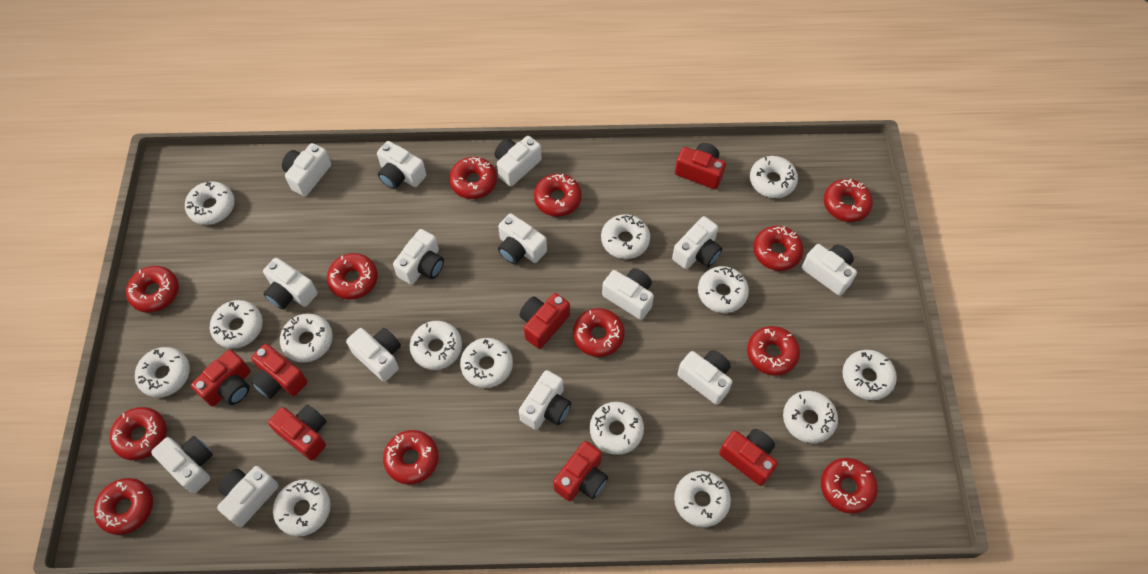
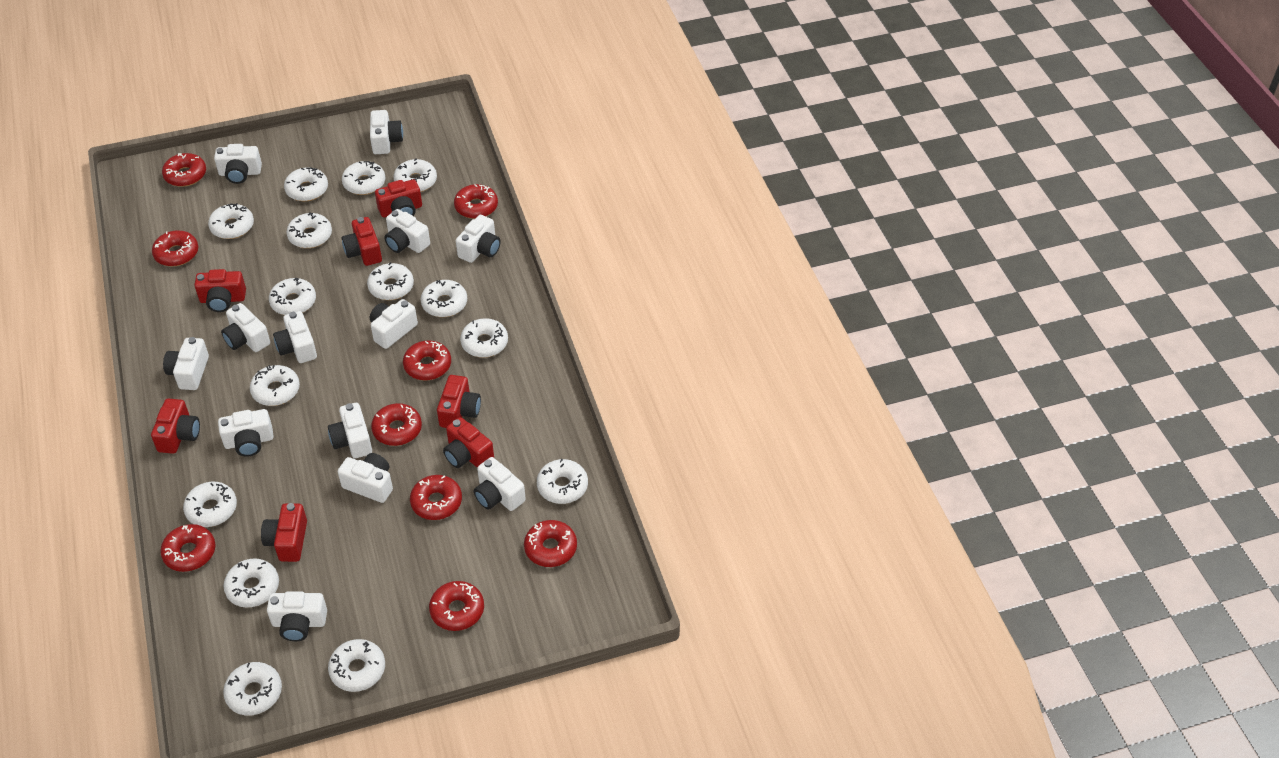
red donut: [94,478,153,535] [110,407,167,460] [126,266,179,313] [327,253,378,300] [383,430,439,485] [449,157,497,199] [534,173,582,217] [573,308,625,357] [747,326,800,376] [753,226,804,271] [821,458,878,514] [824,179,873,222] = 12 -> [152,230,198,266] [160,524,215,572] [162,153,206,187] [371,403,422,446] [403,340,451,381] [410,475,462,520] [429,581,484,631] [454,184,498,219] [524,520,577,567] = 9
white camera: [151,436,213,493] [217,466,279,527] [263,258,317,310] [282,143,331,196] [346,328,401,382] [377,141,426,189] [393,229,444,284] [495,136,542,186] [498,213,547,264] [519,370,571,430] [602,268,654,320] [672,216,722,269] [677,350,732,405] [802,244,857,296] = 14 -> [163,337,209,390] [214,144,262,184] [218,409,273,457] [221,303,270,352] [267,591,327,641] [273,311,317,363] [328,403,372,458] [338,453,393,503] [370,110,403,154] [370,299,418,349] [384,209,430,253] [456,215,501,263] [474,457,526,511] = 13
white donut: [135,347,190,398] [185,181,235,225] [210,300,263,349] [273,480,331,536] [280,313,333,363] [410,321,462,370] [460,338,513,388] [590,402,644,455] [601,214,650,259] [674,471,731,527] [698,266,749,313] [750,156,798,198] [783,391,838,443] [842,350,897,400] = 14 -> [183,482,237,527] [208,203,254,239] [223,662,282,716] [224,558,279,607] [250,365,300,406] [269,278,316,315] [284,167,328,201] [286,212,332,248] [328,639,385,692] [342,161,385,195] [367,262,414,300] [393,158,437,192] [420,280,467,317] [460,318,508,358] [537,459,588,504] = 15

